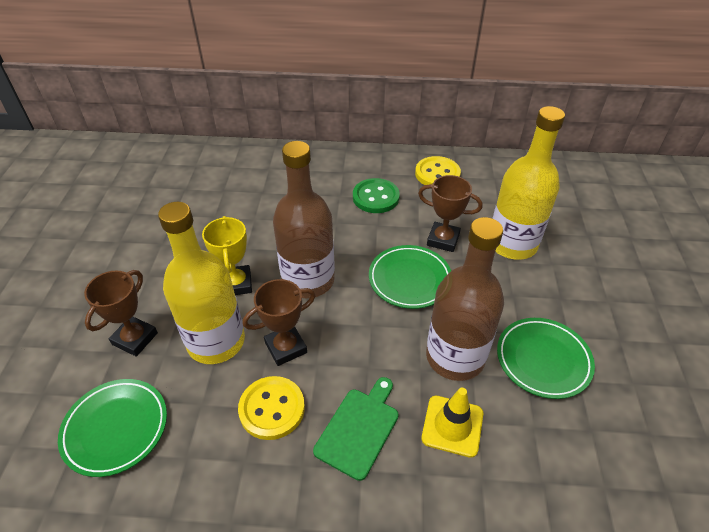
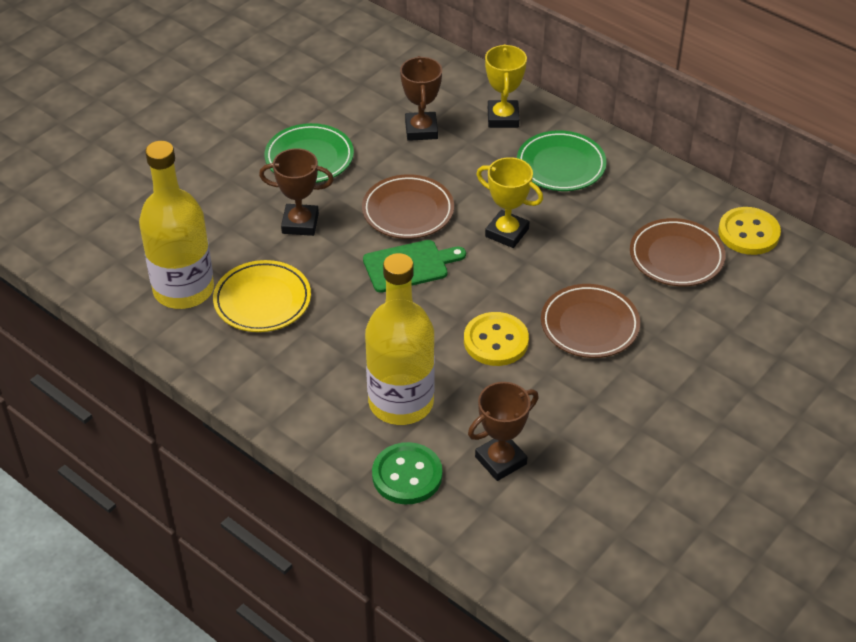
brown bottle: [273,141,335,298] [426,217,504,381] = 2 -> none = 0
brown plate: none = 0 -> [362,174,454,239] [541,284,640,358] [630,218,726,286] = 3
green plate: [58,379,167,477] [369,245,451,309] [497,318,595,399] = 3 -> [265,123,354,183] [517,131,607,191] = 2
yellow plate: none = 0 -> [213,260,311,332] = 1
yellow traffic cone: [421,388,483,458] = 1 -> none = 0
yellow trophy: [202,216,252,295] = 1 -> [477,157,543,248] [485,44,527,128] = 2

